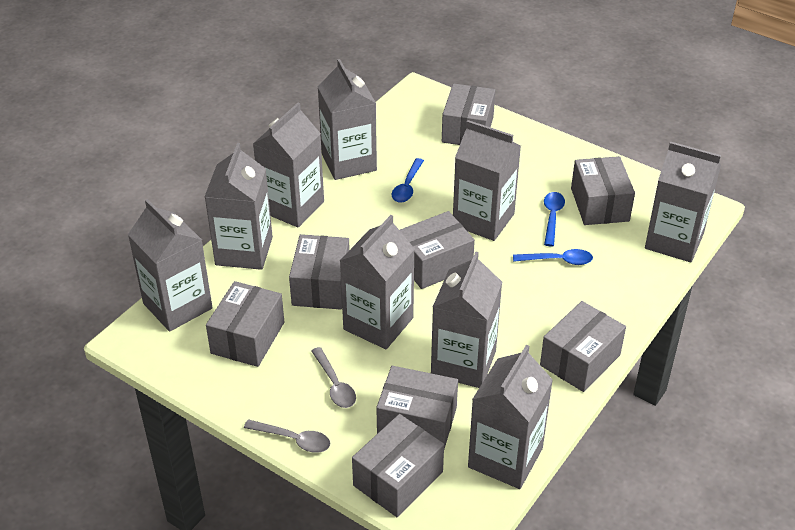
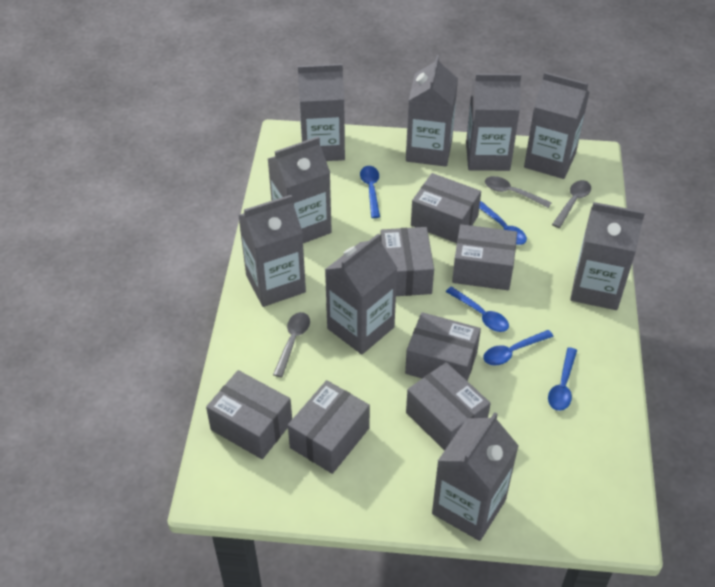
blue spoon: [392,158,424,203] [513,249,593,265] [544,192,565,246] = 3 -> [360,166,380,218] [446,286,509,332] [479,201,527,245] [483,330,554,366] [548,347,577,411] = 5
grey box: [206,281,284,367] [289,234,350,310] [352,414,444,517] [376,366,458,449] [400,211,475,289] [442,83,495,145] [540,301,626,392] [571,156,635,225] = 8 -> [206,370,292,459] [288,380,370,474] [380,227,434,296] [405,312,481,381] [406,362,491,451] [411,173,481,243] [452,224,517,290] = 7
grey spoon: [244,419,330,453] [311,347,356,408] = 2 -> [273,312,310,377] [485,176,552,208] [552,180,591,228] = 3

